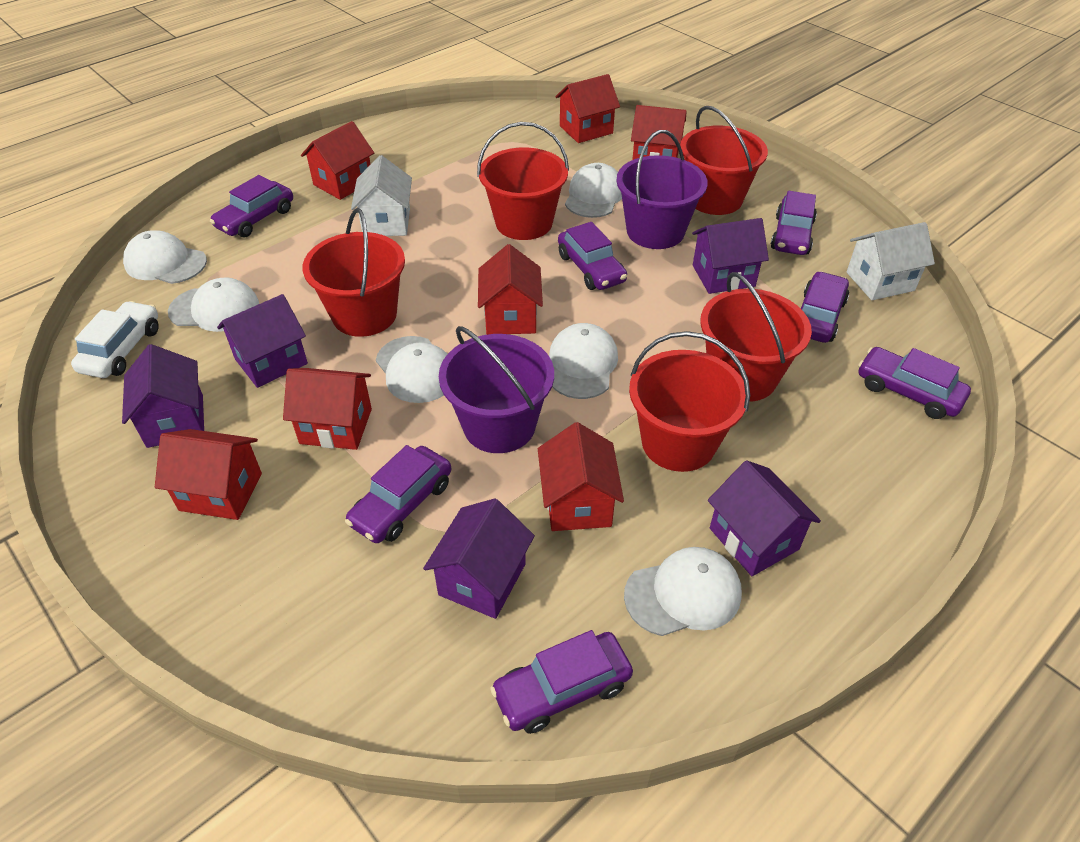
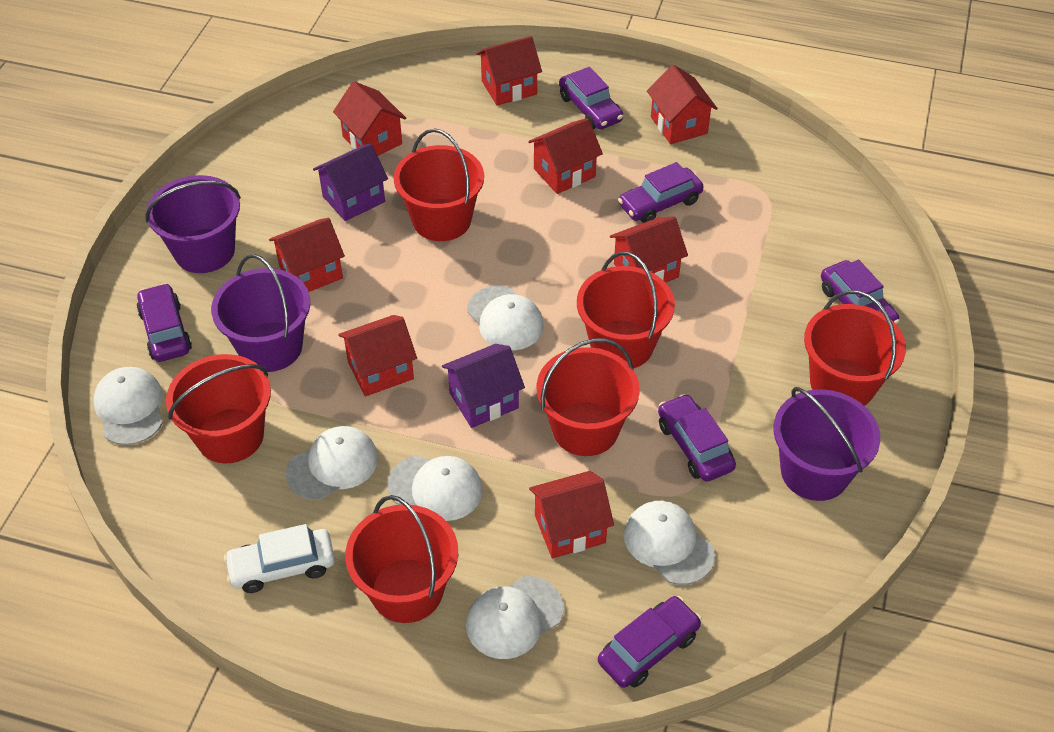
purple bucket: [439,326,554,453] [616,130,708,249] = 2 -> [145,175,241,273] [211,254,310,372] [773,387,880,501] = 3
purple car: [210,175,293,237] [345,445,451,543] [490,630,633,734] [558,222,627,290] [771,191,817,255] [801,271,849,343] [858,347,971,419] = 7 -> [137,283,192,362] [559,67,623,129] [598,596,702,688] [618,162,704,223] [658,394,736,482] [821,260,900,325] = 6
purple house: [122,344,204,448] [217,294,308,388] [423,498,535,619] [692,218,769,294] [708,460,821,576] = 5 -> [313,143,388,221] [442,344,525,428] = 2
red bucket: [303,208,405,337] [477,122,569,240] [629,331,750,472] [681,106,768,215] [700,272,812,402] = 5 -> [166,354,271,463] [345,495,458,623] [394,128,484,241] [537,338,640,456] [577,251,675,368] [804,290,906,406] = 6
red house: [155,429,262,520] [283,368,372,450] [301,121,374,200] [478,244,543,335] [538,422,624,531] [555,74,620,143] [631,105,687,160] = 7 -> [269,218,345,292] [333,81,406,156] [338,315,417,396] [476,36,542,106] [528,118,603,194] [529,471,614,558] [610,216,688,283] [647,65,718,144] = 8
white house: [351,155,412,236] [846,222,935,300] = 2 -> none = 0

